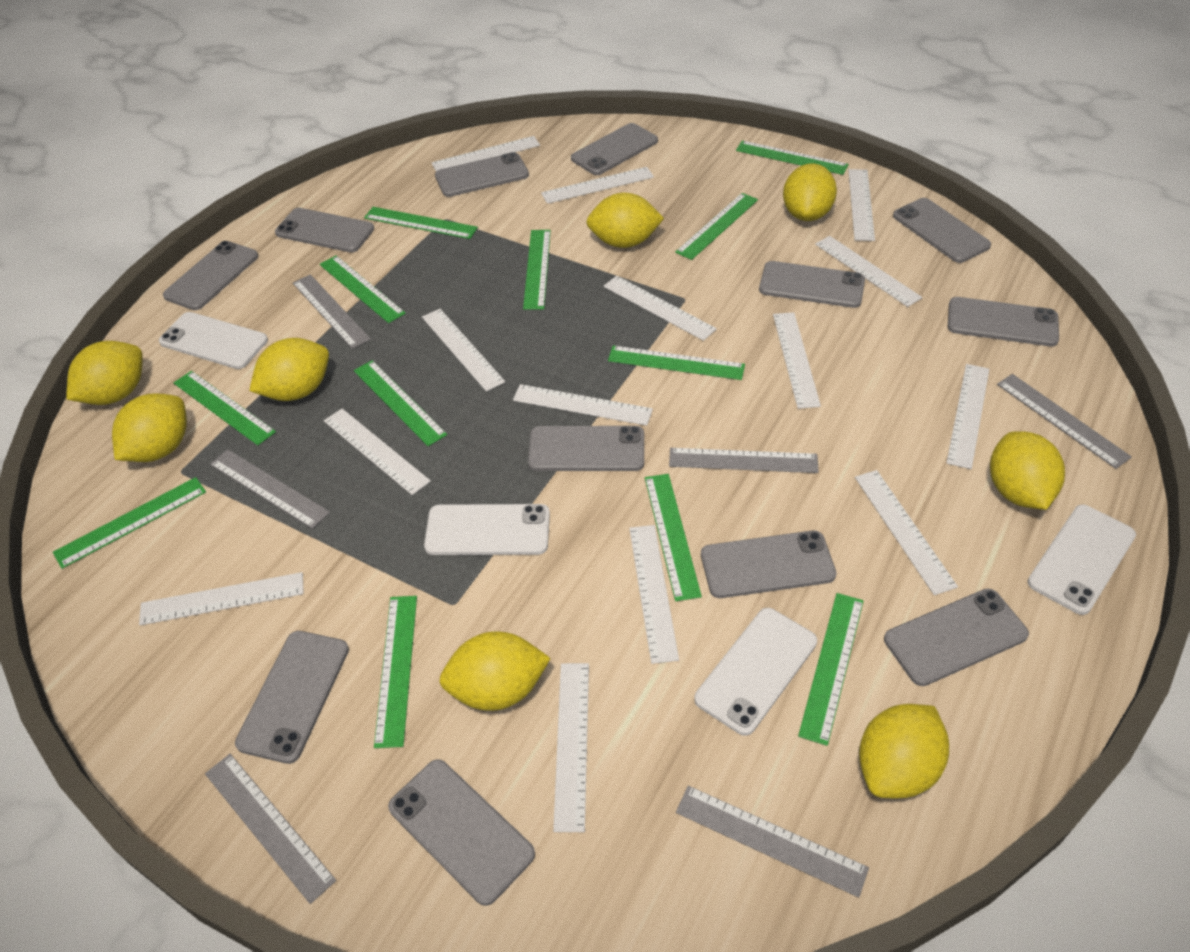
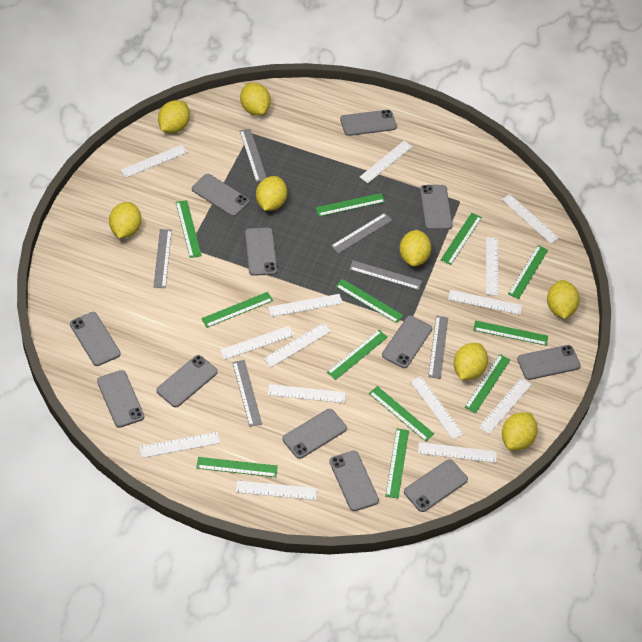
white phone: [159,312,268,369] [424,504,550,555] [694,608,817,736] [1027,504,1136,615] = 4 -> none = 0

